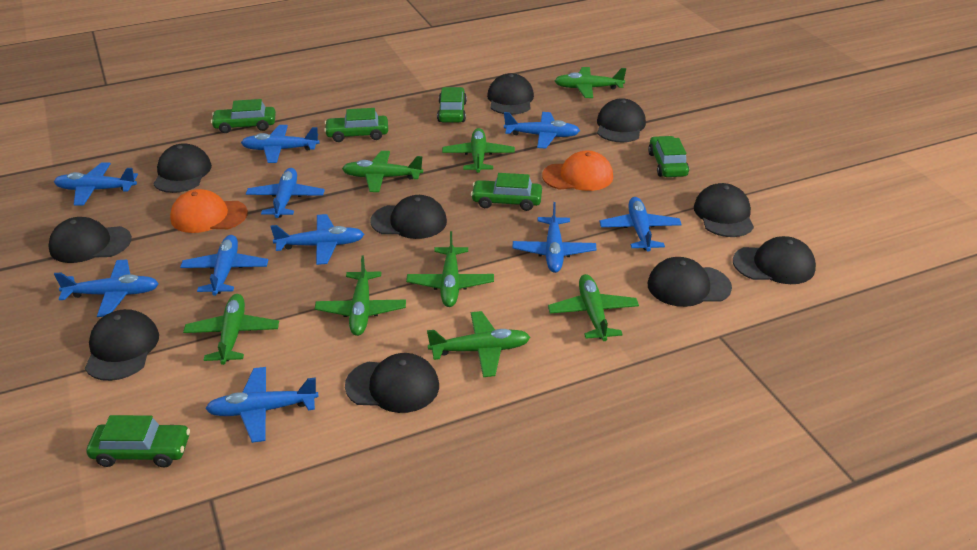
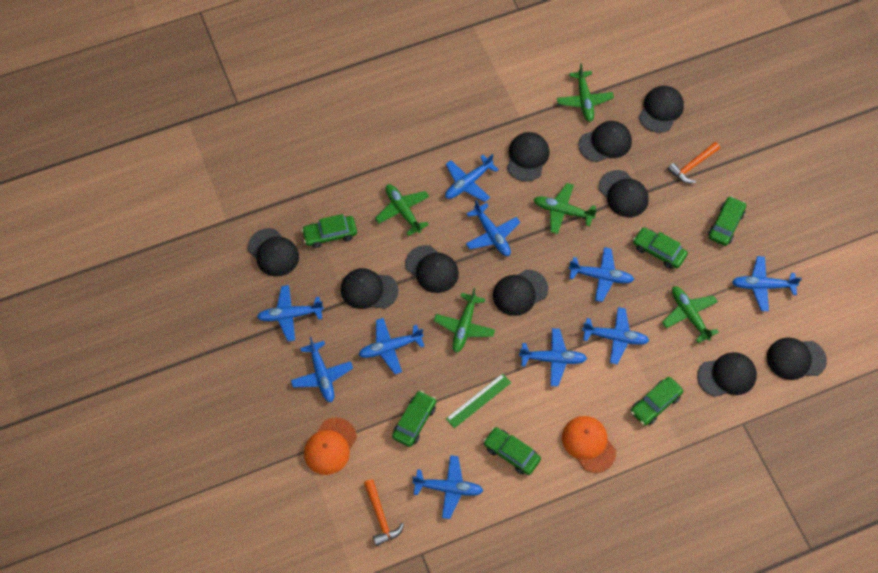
green plane: [183,294,279,365] [315,256,406,336] [342,151,423,192] [406,231,494,307] [427,311,530,377] [442,128,515,173] [548,274,639,341] [554,67,626,98] = 8 -> [375,184,429,236] [434,288,495,353] [533,183,597,234] [557,63,614,122] [662,286,719,343] = 5
green ruler: none = 0 -> [446,373,511,428] = 1
orange hammer: none = 0 -> [364,479,404,546] [668,142,720,183] = 2

